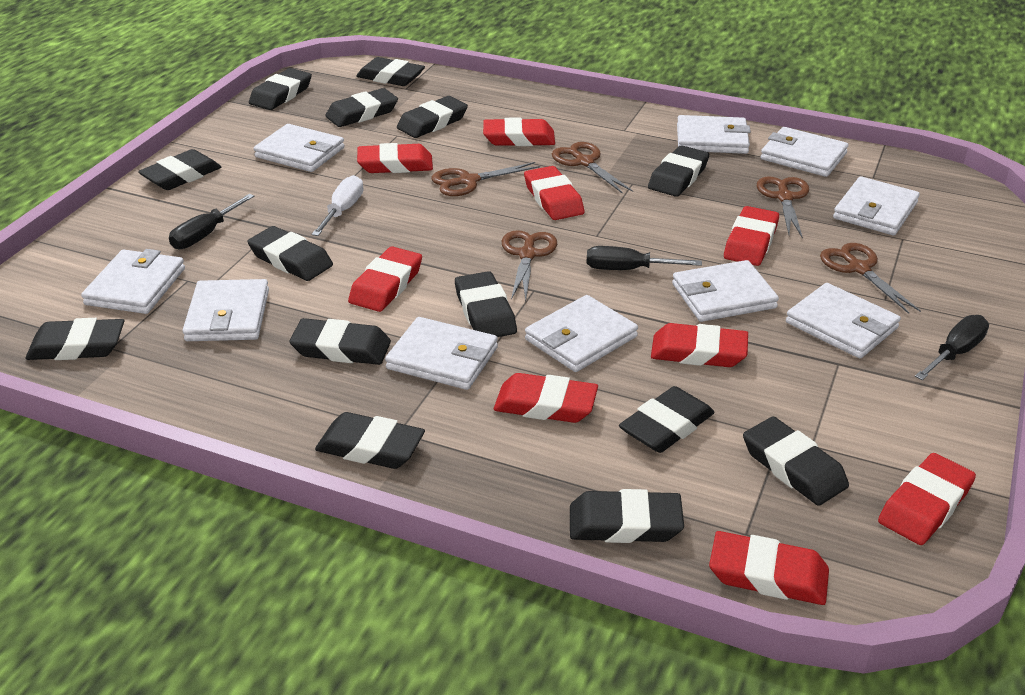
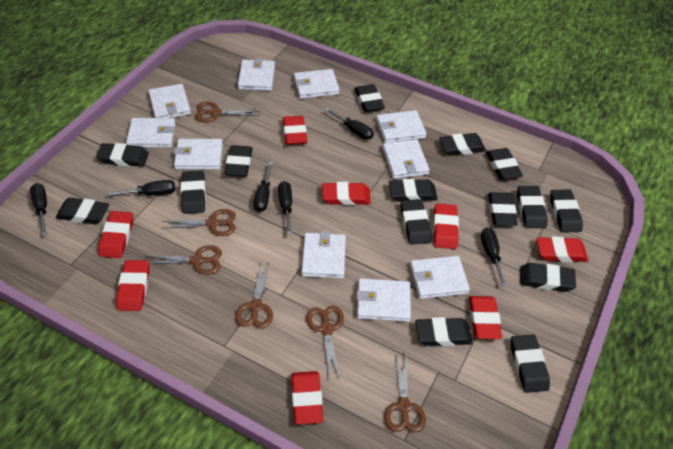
black eraser: [26,318,125,360] [138,149,221,190] [247,226,333,281] [249,68,312,110] [289,318,391,365] [315,412,425,469] [325,88,398,127] [356,57,425,86] [397,96,468,138] [455,271,517,337] [570,489,684,543] [619,386,715,453] [648,145,709,197] [743,416,849,506] = 14 -> [56,197,109,224] [96,143,149,167] [181,171,206,214] [224,145,252,177] [354,84,385,112] [389,179,438,202] [401,199,431,244] [415,317,473,346] [439,133,486,156] [486,148,523,180] [488,192,518,226] [511,334,550,393] [517,186,548,228] [520,263,576,292] [550,189,583,233] = 15
black screwdriver: [169,194,254,249] [586,246,702,270] [915,315,989,380] = 3 -> [30,183,47,236] [108,180,176,196] [253,162,273,212] [278,181,292,235] [325,108,374,140] [481,228,507,286] = 6
brown scissors: [431,162,540,196] [502,230,557,301] [552,142,633,194] [757,176,809,239] [820,243,921,314] = 5 -> [147,245,222,275] [161,209,236,236] [195,102,260,122] [235,262,273,329] [306,306,344,378] [384,352,426,433] = 6
red eraser: [348,246,422,312] [357,143,433,173] [483,118,555,146] [494,373,598,423] [524,166,584,220] [651,323,748,367] [709,531,829,605] [724,206,779,266] [878,453,976,545] = 9 -> [98,211,133,258] [116,260,150,311] [283,116,307,145] [291,371,323,425] [322,182,371,205] [433,203,459,249] [469,296,502,339] [537,237,588,262] = 8
white screwdriver: [312,175,364,236] = 1 -> none = 0

